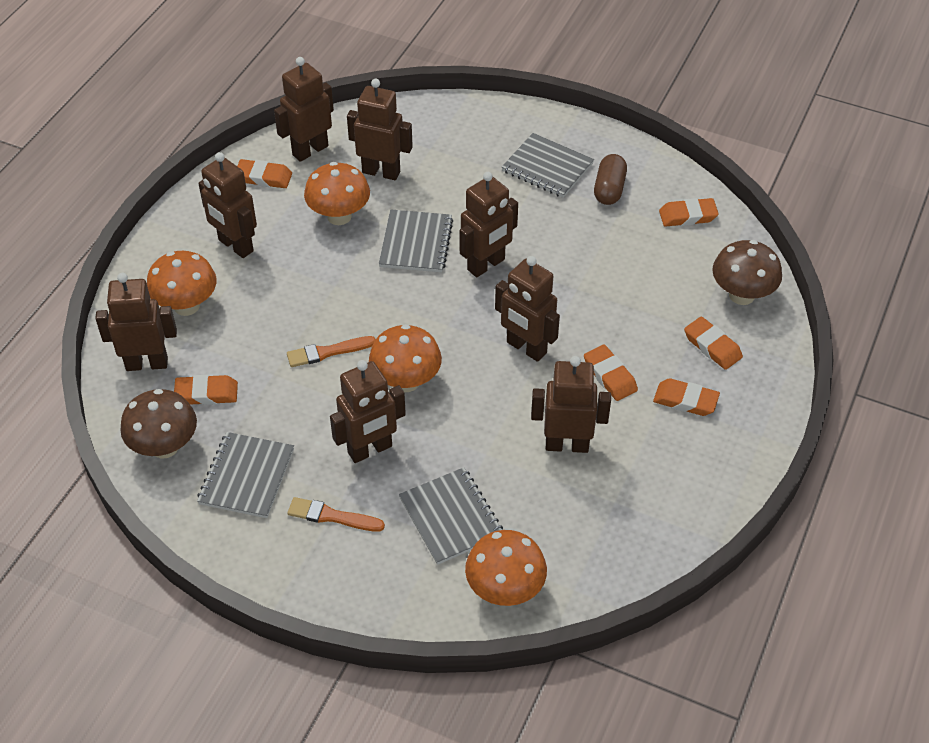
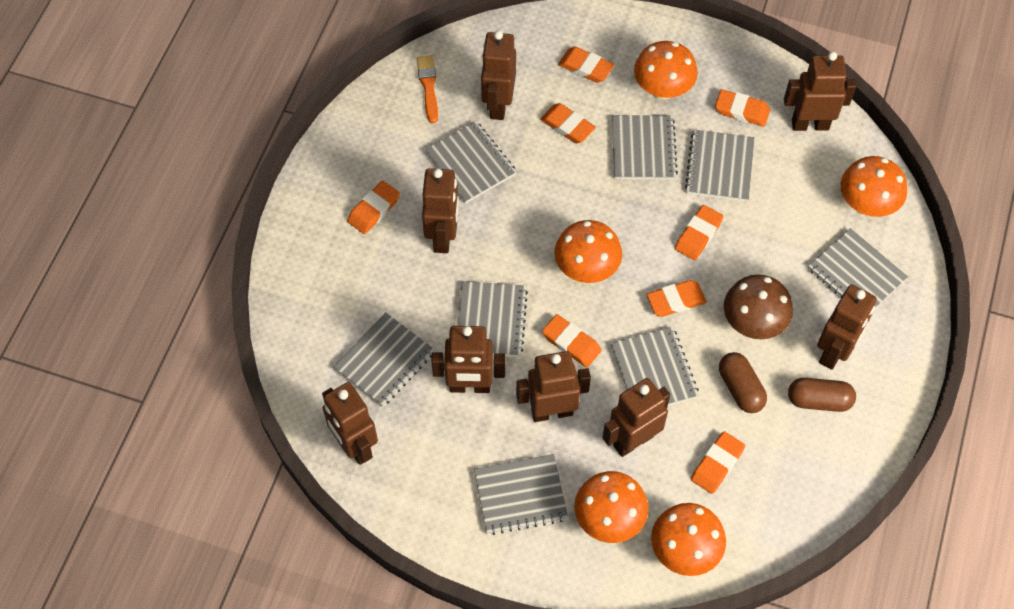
brown capsule: [594,154,627,205] = 1 -> [719,352,767,413] [788,378,856,412] = 2
brown mushroom: [120,389,197,458] [712,240,782,305] = 2 -> [724,274,793,339] = 1
grey notebook: [197,432,294,518] [379,209,453,273] [399,467,503,565] [502,133,594,198] = 4 -> [333,312,435,407] [425,121,517,204] [457,281,528,357] [474,454,568,535] [611,327,699,405] [612,115,678,179] [685,130,755,202] [808,228,908,308] = 8
orange brush: [287,336,376,367] [287,497,385,532] = 2 -> [417,55,438,123] = 1
orange eraser: [174,375,238,405] [237,159,292,188] [584,345,638,401] [653,378,720,416] [659,198,719,227] [684,316,743,370] = 6 -> [347,181,400,234] [540,103,596,143] [542,314,602,368] [558,47,614,83] [647,280,707,317] [675,205,724,260] [691,431,745,494] [715,89,770,127] = 8
orange mushroom: [147,251,217,316] [304,162,370,225] [369,324,442,392] [465,530,547,606] = 4 -> [554,220,622,283] [575,471,648,543] [634,41,698,100] [651,503,726,576] [841,156,907,217] = 5

